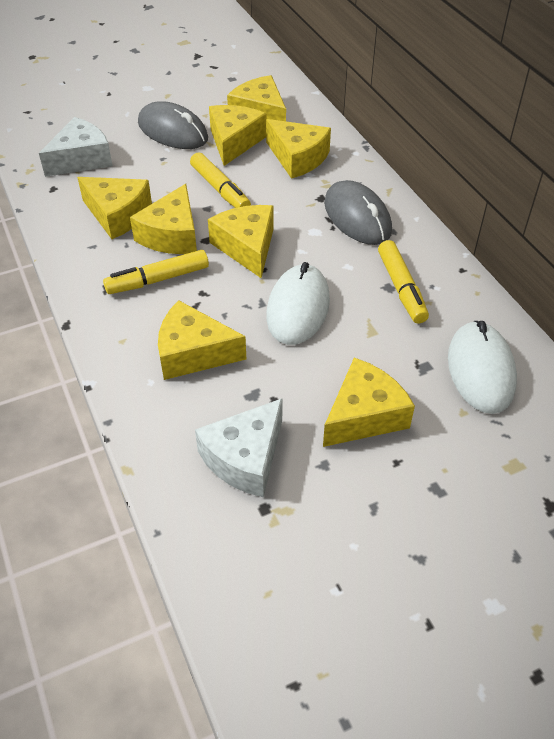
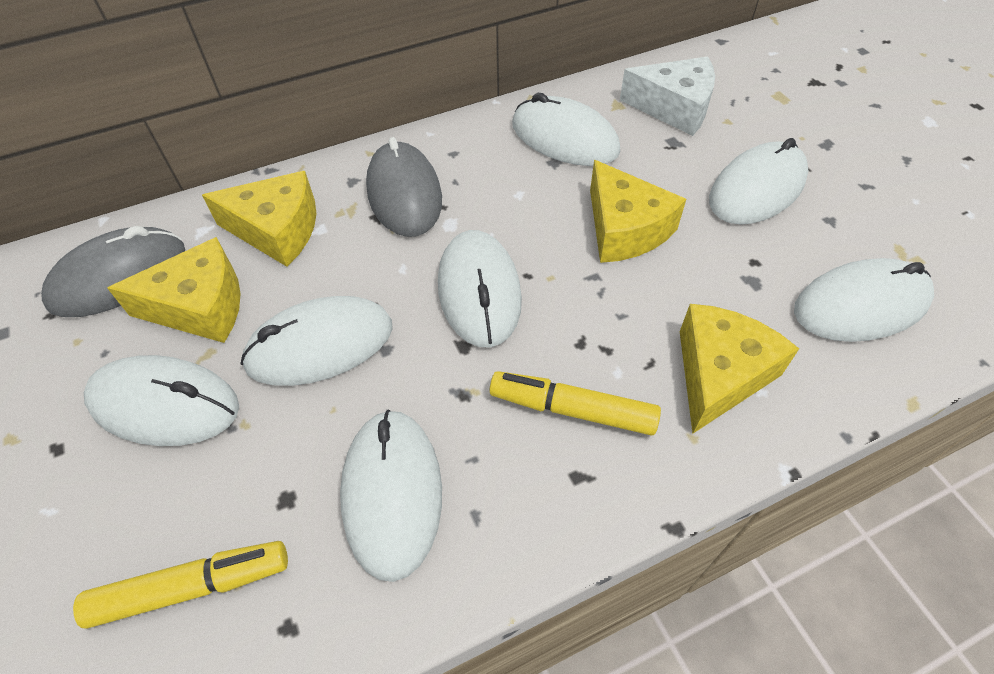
white cheese: [39,117,113,177] [195,398,283,497] = 2 -> [620,57,715,136] = 1
white mouse: [266,262,330,345] [448,321,517,414] = 2 -> [84,355,239,446] [241,296,393,386] [340,410,442,582] [438,230,522,348] [512,93,620,166] [709,138,808,225] [794,258,934,342] = 7
yellow cheese: [77,177,152,239] [130,184,197,254] [158,300,246,380] [208,205,274,278] [209,105,267,166] [227,75,286,121] [266,119,331,179] [323,358,415,447] = 8 -> [107,237,241,343] [202,171,316,267] [590,160,686,263] [680,304,799,433] = 4
yellow marker: [103,250,209,294] [190,152,251,208] [378,240,429,324] = 3 -> [73,541,288,628] [489,371,661,436] = 2

